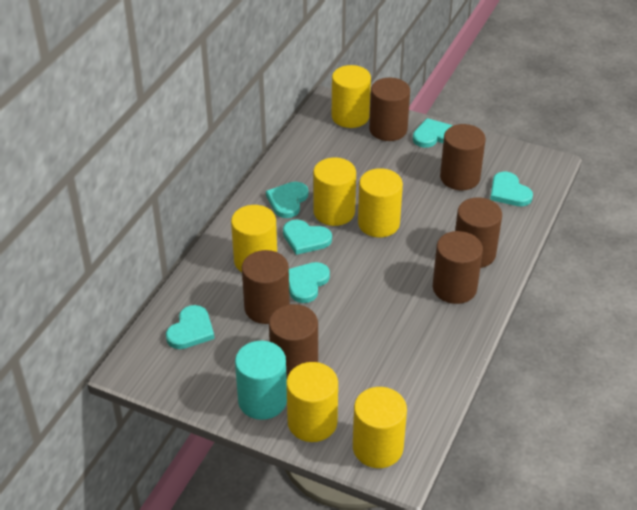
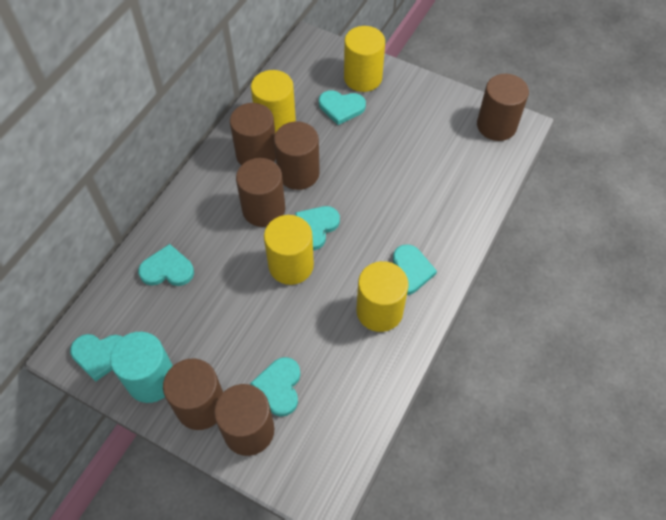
yellow cylinder: [231,205,277,272] [286,362,338,442] [313,157,356,226] [332,65,371,128] [353,387,407,468] [358,168,403,237] = 6 -> [251,70,296,134] [264,215,314,285] [344,26,385,92] [357,261,409,332] = 4

